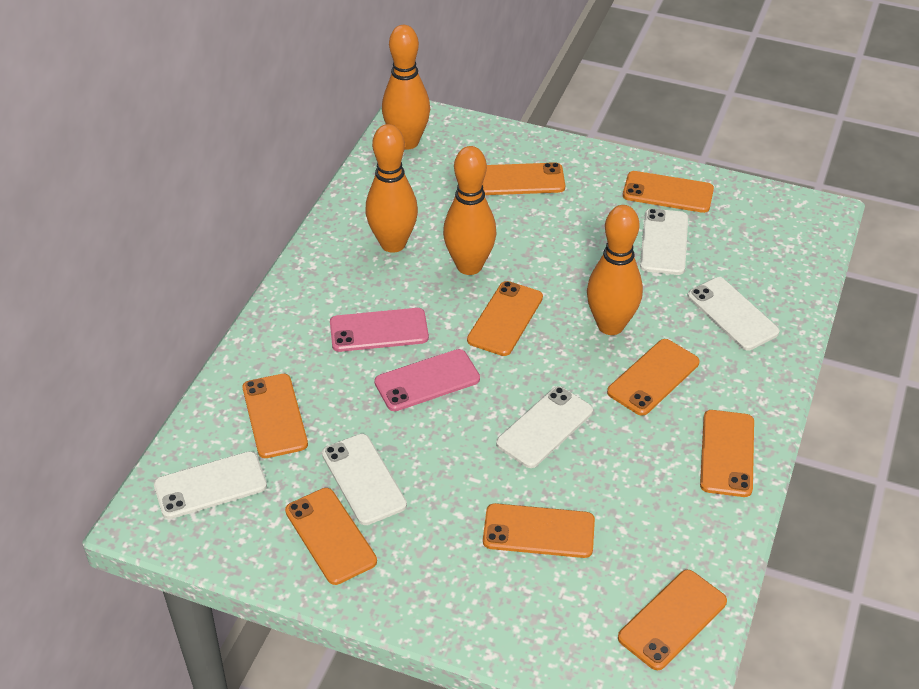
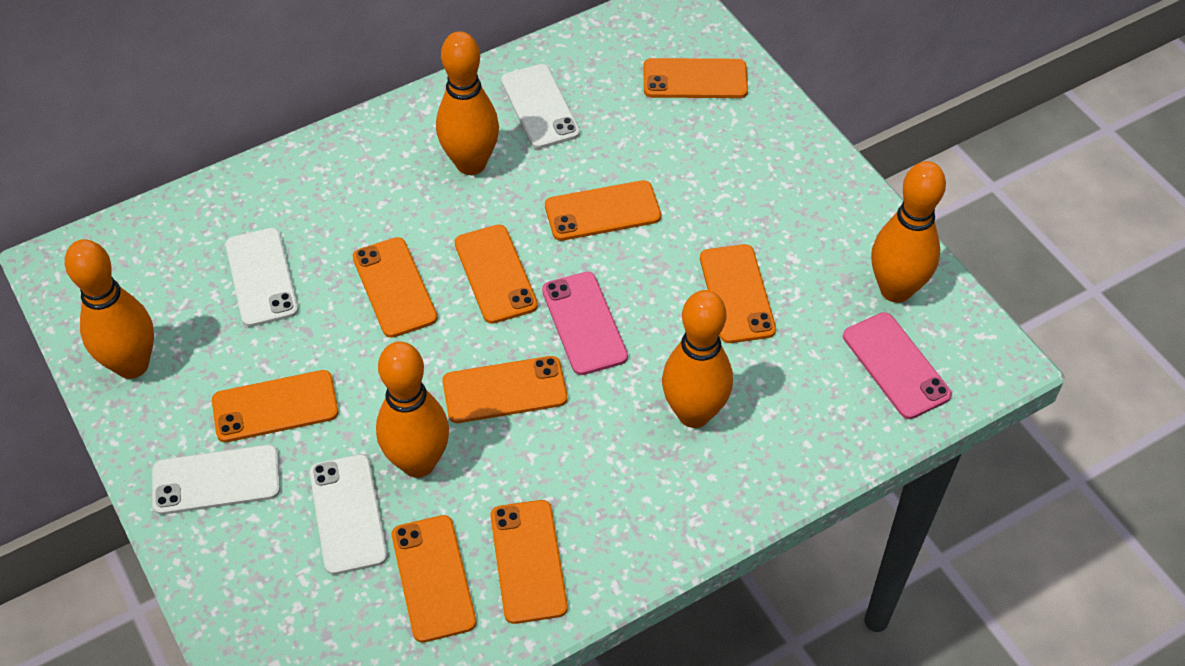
orange bowling pin: [365,124,418,253] [382,25,430,149] [443,146,497,275] [587,205,643,335] = 4 -> [65,239,154,379] [376,342,449,478] [436,31,499,175] [662,290,733,428] [872,161,946,303] = 5
white phone: [154,451,267,519] [322,434,407,525] [496,386,593,468] [640,208,688,275] [688,277,780,351] = 5 -> [152,445,280,515] [225,228,298,327] [310,454,387,575] [501,64,580,149] = 4

